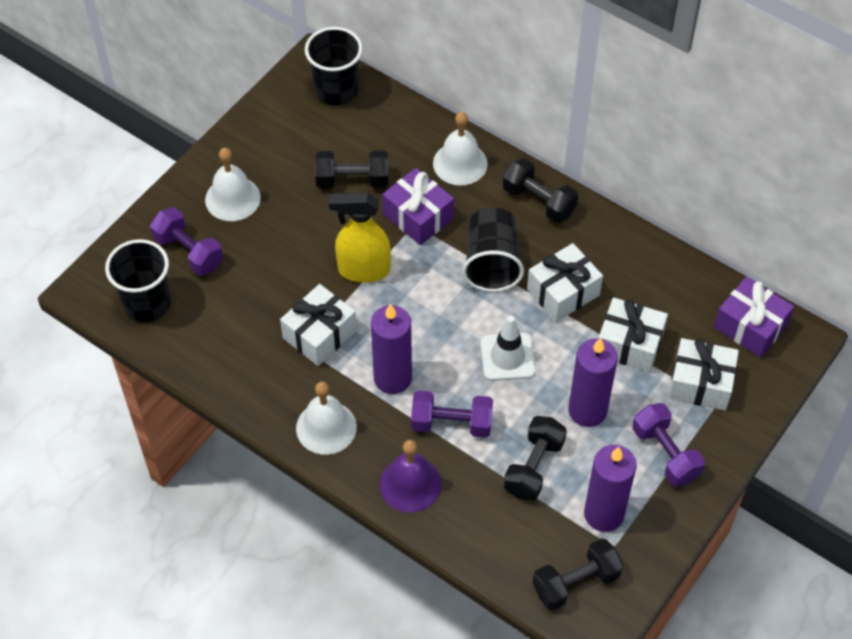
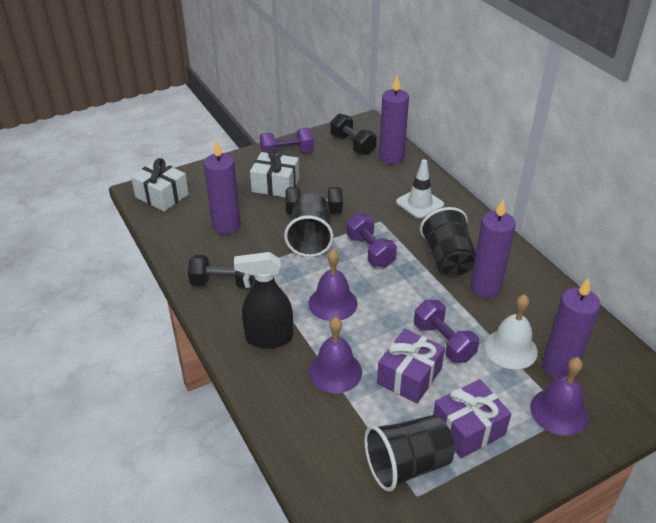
black dumbbell: [315,151,388,188] [503,158,578,223] [503,416,567,501] [533,538,623,610] = 4 -> [188,255,255,288] [285,187,342,214] [330,113,377,155] = 3
black spray bottle: none = 0 -> [234,252,293,349] = 1
purple bell: [380,440,442,513] = 1 -> [308,249,358,321] [308,317,362,393] [530,357,588,436] = 3
purple candle: [371,304,412,394] [568,338,618,427] [584,445,637,532] = 3 -> [204,140,240,235] [379,76,409,164] [470,200,516,298] [542,278,600,379] = 4
white bell: [205,148,261,221] [296,382,357,455] [433,112,488,186] = 3 -> [485,294,538,369] = 1
white gift: [280,284,357,366] [527,243,603,322] [598,297,668,372] [669,338,739,410] = 4 -> [131,158,189,212] [250,148,299,198] = 2
yellow spray bottle: [329,192,391,283] = 1 -> none = 0

